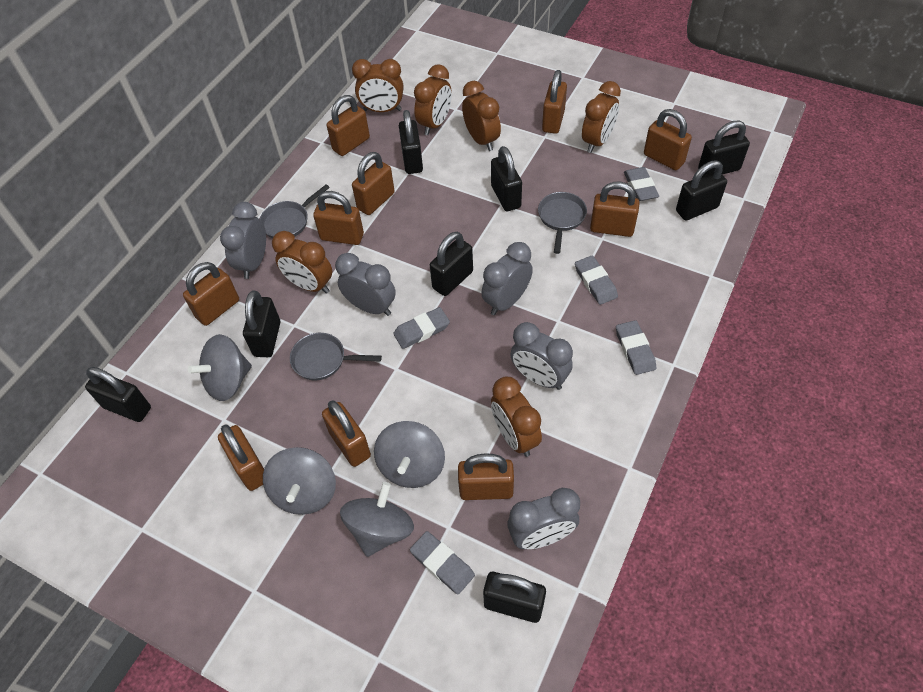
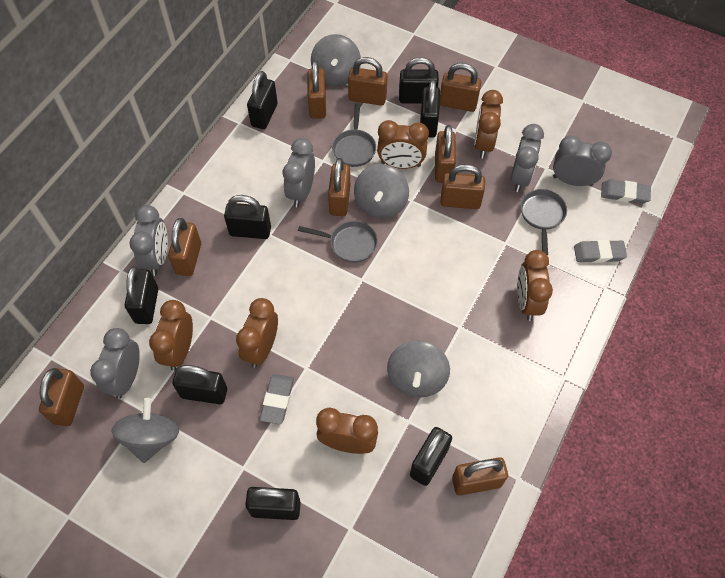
brown padlock: [183,262,239,326] [218,424,264,491] [313,191,364,245] [322,401,371,467] [327,95,370,156] [352,152,395,215] [458,453,514,500] [542,70,567,134] [590,182,639,237] [644,109,692,170] = 10 -> [39,368,84,426] [168,218,201,276] [308,61,326,119] [328,158,350,216] [348,57,388,106] [435,125,456,183] [440,63,481,112] [440,164,485,209] [452,457,508,495] = 9
grey eraser: [393,307,450,349] [410,531,475,595] [575,256,618,305] [616,320,656,375] [624,167,659,201] = 5 -> [260,374,294,425] [574,240,627,263] [601,179,651,204] = 3

